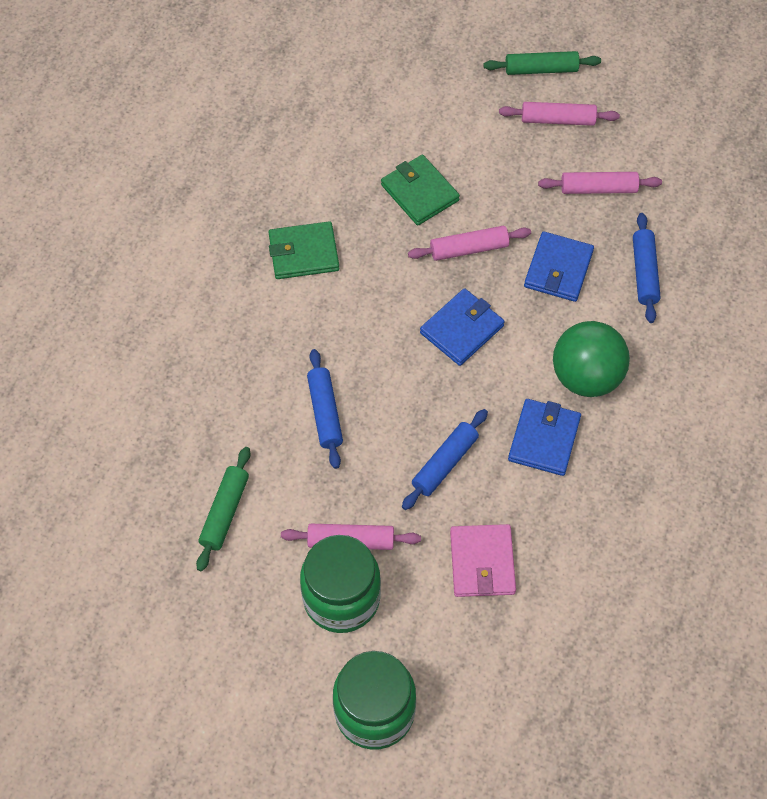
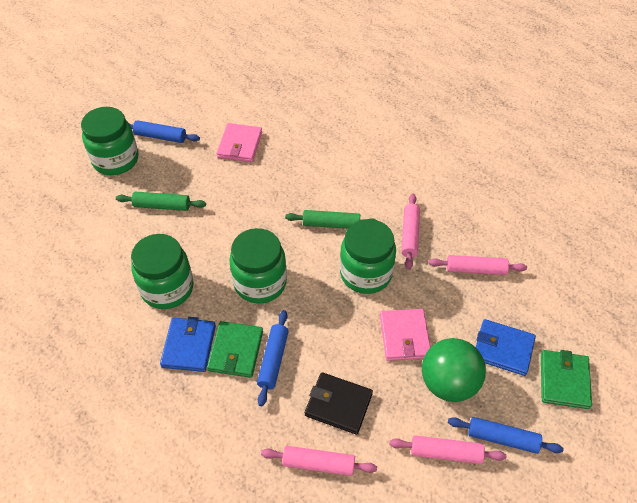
black wallet: none = 0 -> [305,372,373,435] = 1
blue wallet: [420,288,505,366] [508,399,581,476] [524,231,594,302] = 3 -> [160,317,216,372] [476,319,536,376] = 2
green jar: [300,535,381,633] [333,651,416,750] = 2 -> [81,107,138,175] [131,234,194,309] [229,228,287,304] [340,219,396,294] = 4
pink wallet: [450,524,516,597] = 1 -> [217,123,262,162] [380,309,431,361] = 2

